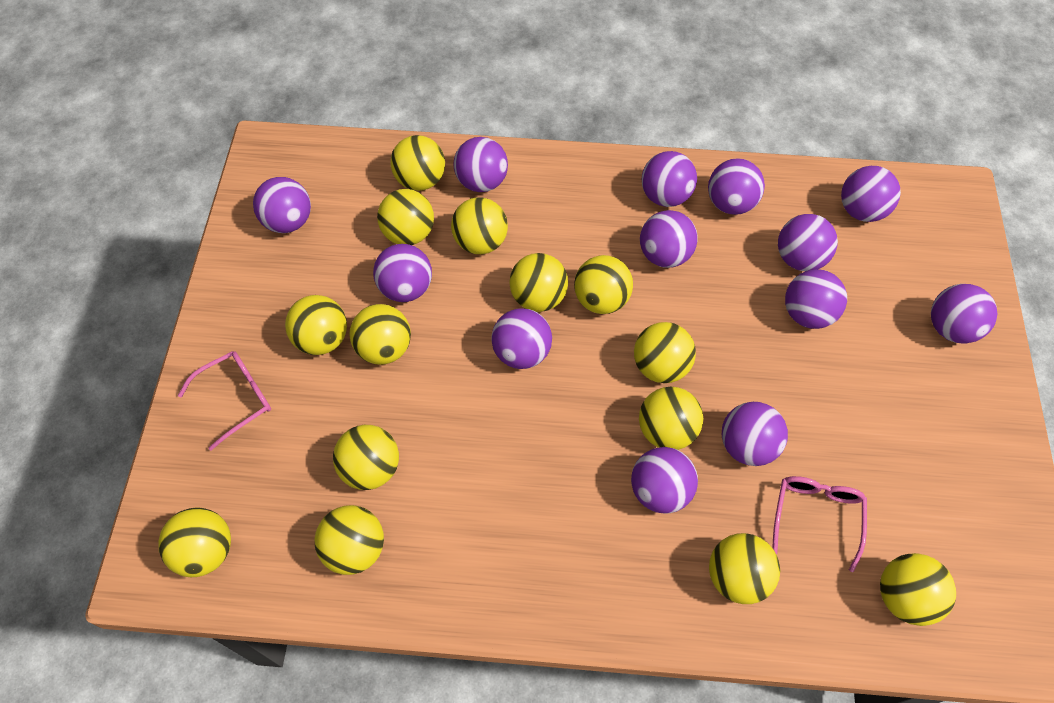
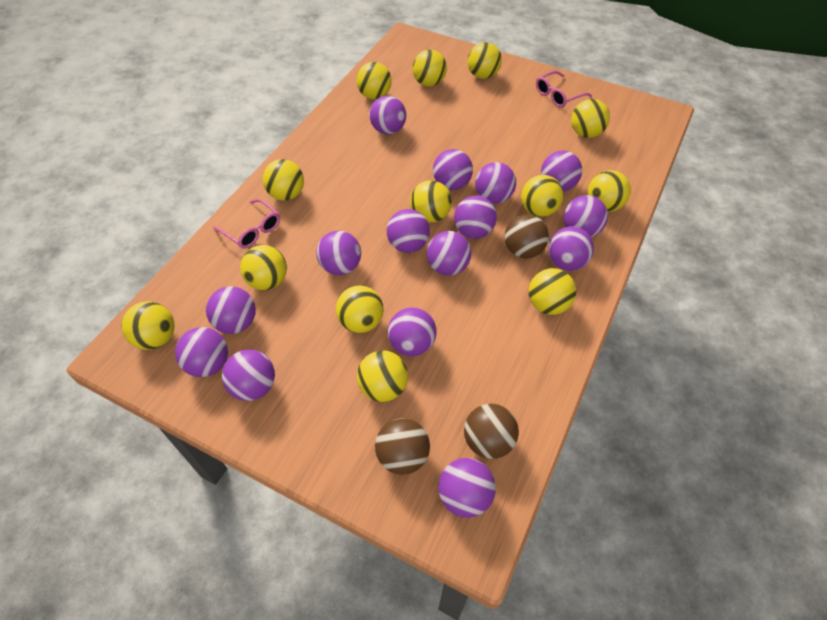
brown ball: none = 0 -> [375,418,430,475] [464,404,519,459] [505,215,549,259] = 3
purple ball: [253,177,311,233] [373,244,432,302] [454,137,508,192] [491,308,552,369] [631,447,698,514] [640,210,698,268] [642,151,697,207] [708,158,765,215] [722,402,788,466] [778,214,838,271] [785,269,847,329] [841,166,901,222] [931,284,997,343] = 13 -> [175,327,228,377] [206,286,256,334] [222,349,275,401] [316,231,361,275] [369,96,406,134] [387,209,430,253] [388,307,436,356] [427,231,471,276] [433,149,473,190] [438,458,496,518] [454,196,497,239] [475,162,516,204] [541,150,582,191] [548,226,594,271] [564,195,608,237] = 15
yellow ball: [158,508,231,577] [285,295,347,355] [314,505,384,575] [333,425,399,490] [349,304,411,365] [377,189,434,245] [391,135,445,191] [451,197,508,254] [509,253,568,312] [574,255,633,314] [634,322,696,383] [639,387,703,450] [709,533,780,604] [880,553,956,626] = 14 -> [121,301,174,350] [240,245,287,291] [263,159,304,201] [336,285,383,333] [356,62,392,99] [357,350,408,402] [410,180,452,223] [412,50,447,87] [467,42,502,79] [521,175,563,217] [529,268,576,315] [571,99,610,138] [588,170,631,212] = 13

